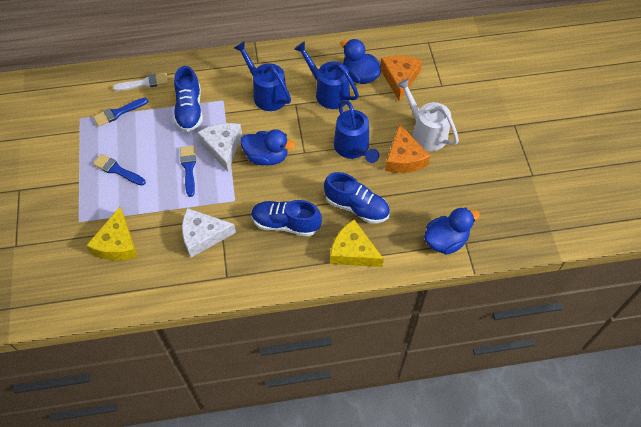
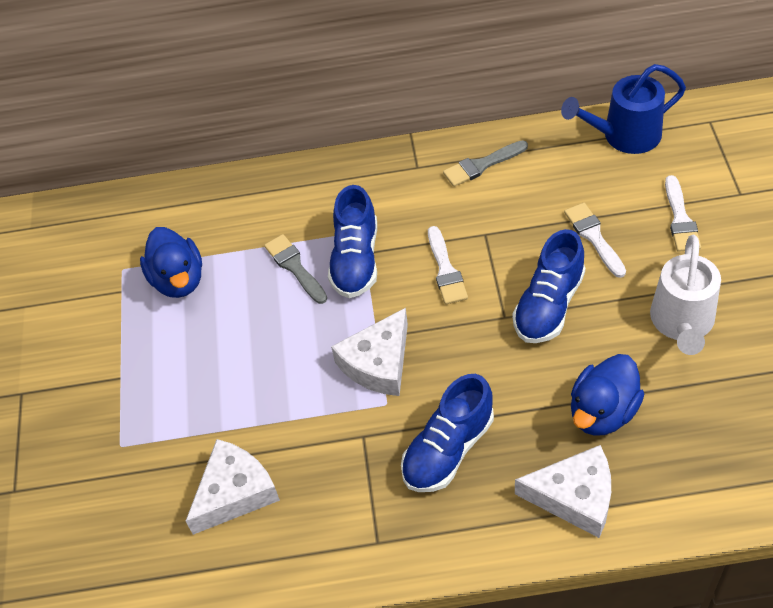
blue brush: [93,98,148,127] [93,154,146,186] [180,146,196,197] = 3 -> none = 0
blue duck: [240,129,295,165] [341,39,381,84] [424,207,480,255] = 3 -> [140,227,202,298] [571,354,644,436] = 2
blue watering can: [234,41,291,111] [294,41,359,109] [334,100,379,163] = 3 -> [561,64,686,154] = 1
grey brush: none = 0 -> [264,234,327,304] [443,140,528,187] = 2
orange cheese: [380,56,422,101] [385,124,430,173] = 2 -> none = 0
white brush: [113,73,168,91] = 1 -> [428,226,468,304] [564,203,626,278] [665,175,701,252] = 3
white cheese: [182,208,236,258] [197,123,242,172] = 2 -> [186,439,280,535] [331,308,408,396] [515,445,611,538] = 3
yellow cheese: [86,207,138,261] [330,220,384,267] = 2 -> none = 0

